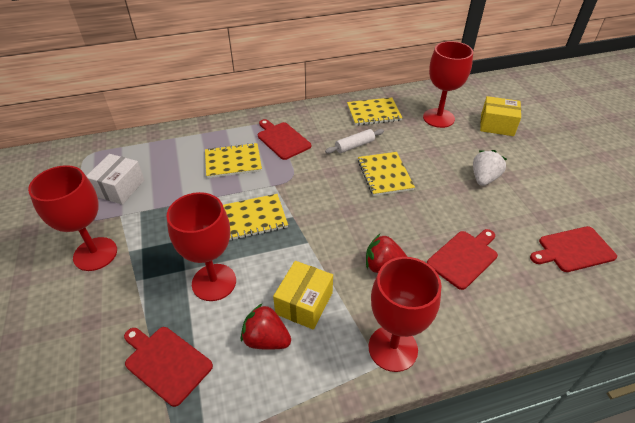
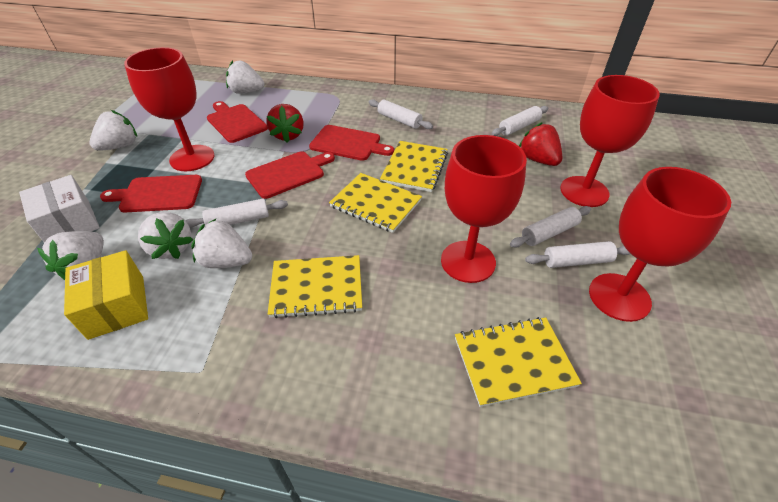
white rolling pin: [325,129,384,154] = 1 -> [185,199,288,228] [369,99,433,129] [492,106,548,136] [510,206,591,248] [525,241,630,268] = 5
white strawberry: [473,150,507,186] = 1 -> [37,231,104,280] [90,110,137,151] [138,212,193,259] [191,219,252,268] [226,60,264,94] = 5
yellow box: [273,261,333,330] [480,96,521,136] = 2 -> [64,250,148,340] = 1

